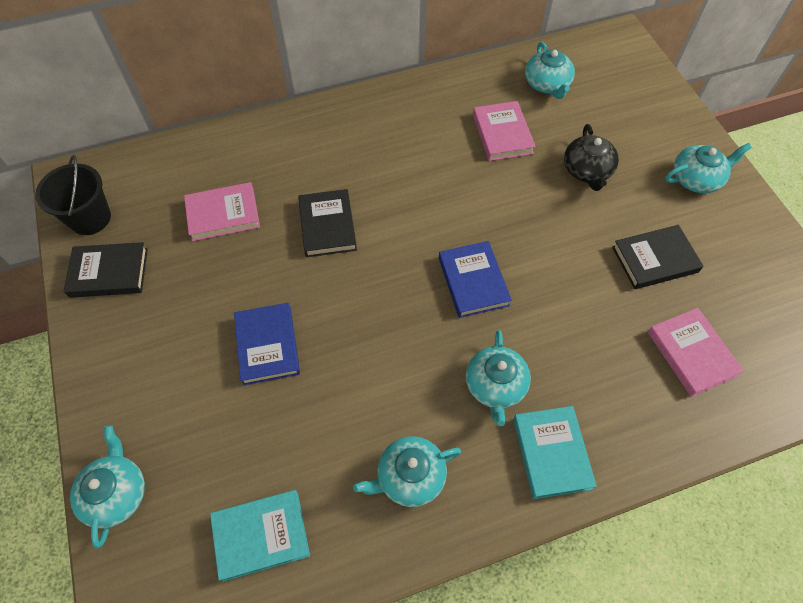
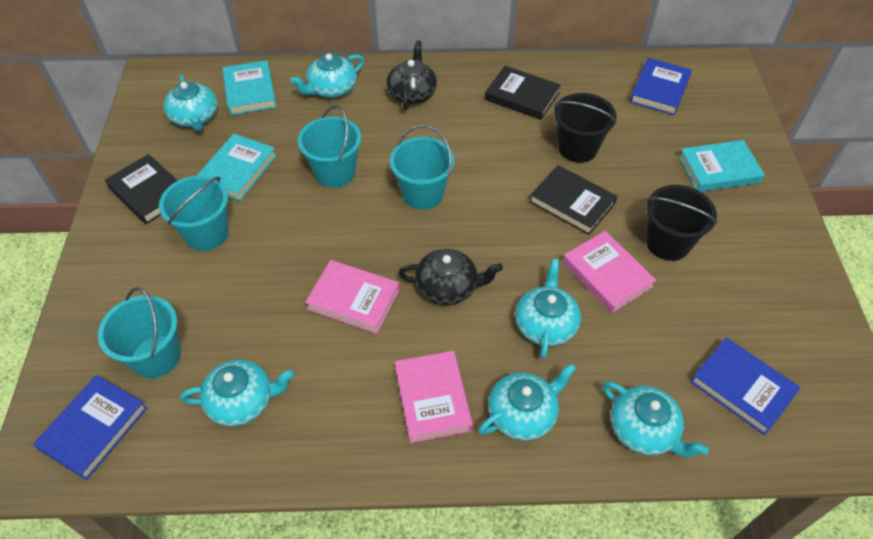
black bucket: [35,155,111,235] = 1 -> [554,93,617,163] [646,185,717,261] = 2
black teapot: [564,124,619,191] = 1 -> [386,41,437,110] [398,249,503,305] = 2
blue book: [234,303,300,385] [439,241,512,318] = 2 -> [33,375,147,480] [630,58,692,115] [690,337,800,435] = 3
turquoise book: [210,490,310,582] [513,406,597,499] = 2 -> [197,134,277,201] [222,60,277,115] [678,140,765,192] = 3
turquoise bucket: none = 0 -> [98,287,181,378] [159,175,229,251] [298,105,361,188] [390,125,455,209] = 4
turquoise teapot: [70,425,145,548] [353,436,461,507] [466,330,531,426] [525,42,575,99] [665,143,752,193] = 5 -> [164,75,218,131] [181,359,294,426] [290,54,364,98] [479,363,576,441] [516,259,581,359] [603,381,709,457] = 6

